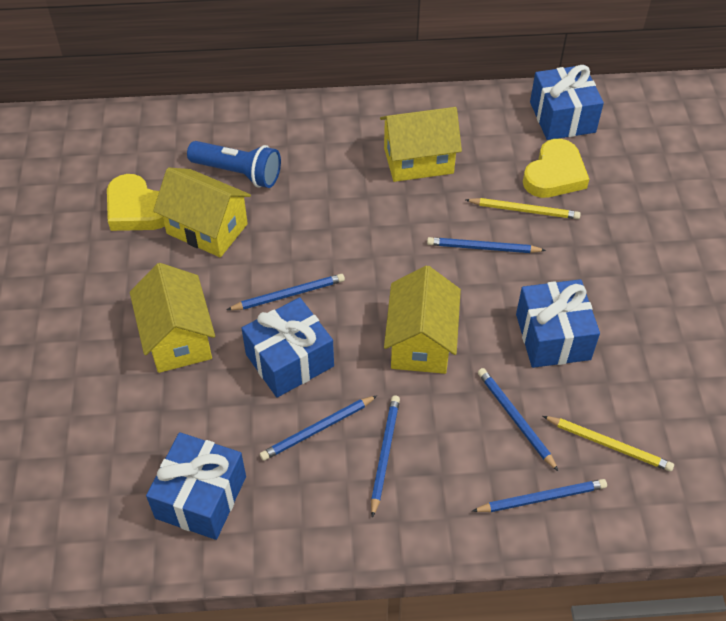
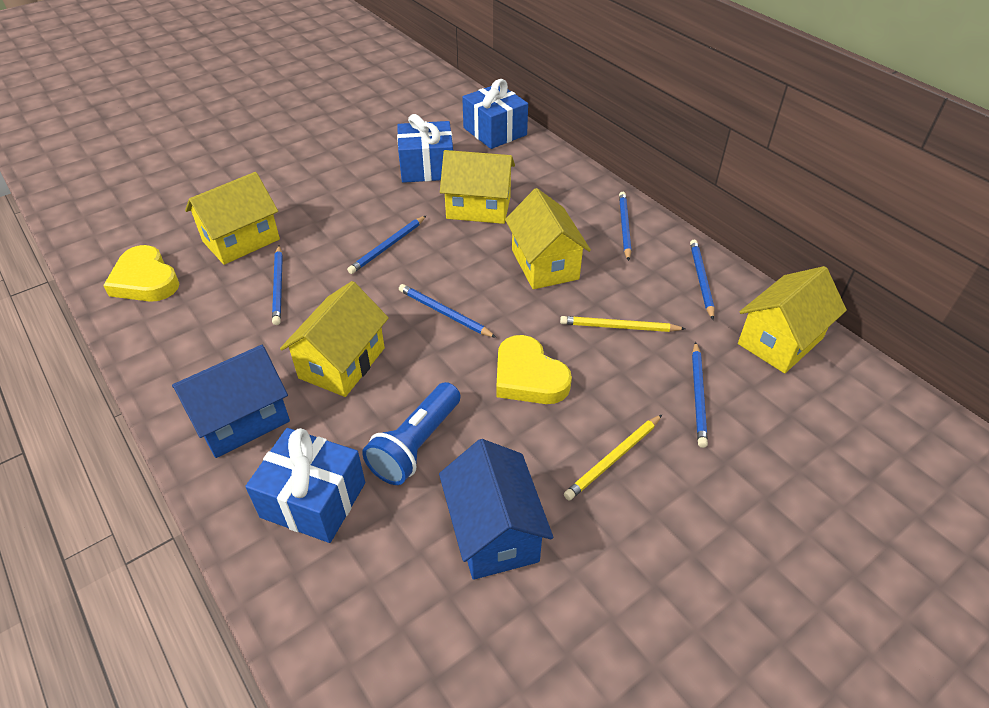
blue gift: [146,432,246,540] [241,297,334,398] [516,279,600,368] [530,65,604,140] = 4 -> [245,428,365,543] [397,114,453,183] [462,79,528,149] = 3
blue house: none = 0 -> [172,345,290,458] [439,439,553,580] = 2
yellow house: [130,263,215,373] [153,168,251,257] [380,107,462,182] [384,265,461,374] = 4 -> [185,172,280,265] [280,281,389,397] [440,150,515,224] [505,188,591,289] [738,266,847,373] = 5

